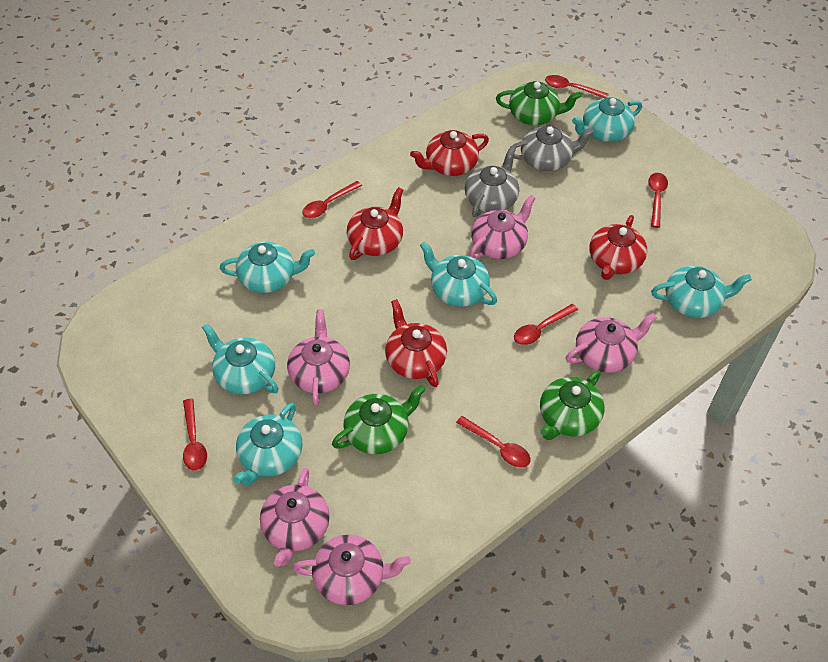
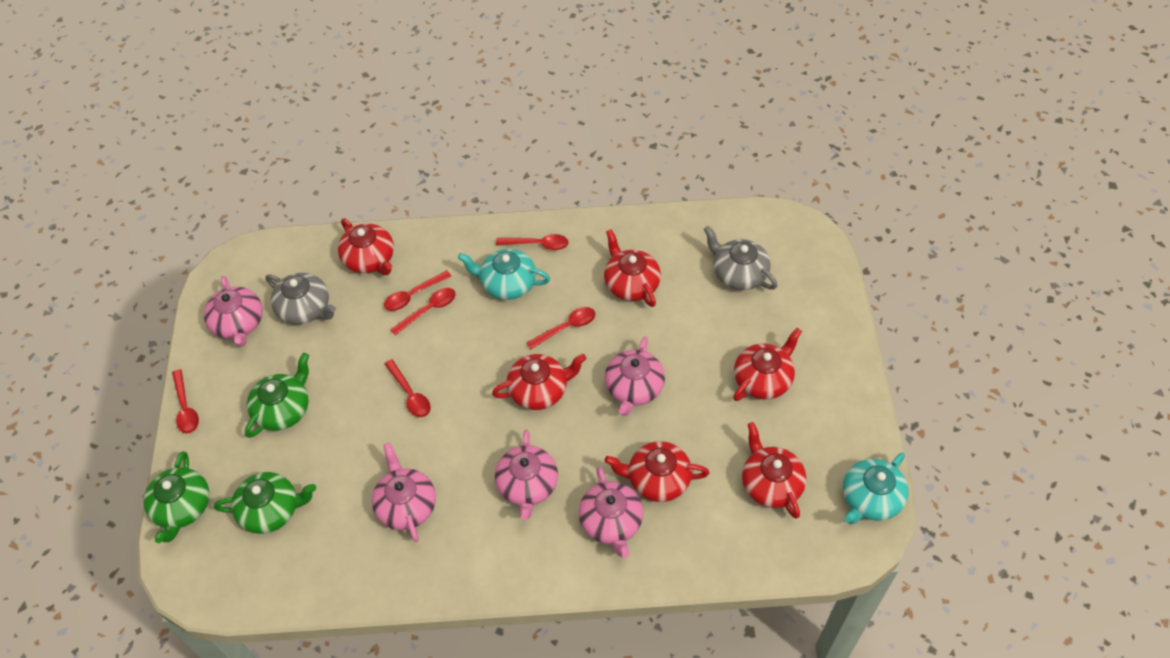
red teapot: [347,187,403,260] [385,299,447,387] [410,130,489,176] [589,215,647,280] = 4 -> [338,218,394,275] [492,354,587,410] [604,229,661,307] [604,441,709,502] [733,328,802,401] [742,422,806,519] = 6
turquoise teapot: [202,323,279,394] [220,242,315,293] [234,403,303,486] [420,241,497,307] [572,97,642,142] [651,266,752,318] = 6 -> [458,249,550,300] [843,453,909,524] = 2

